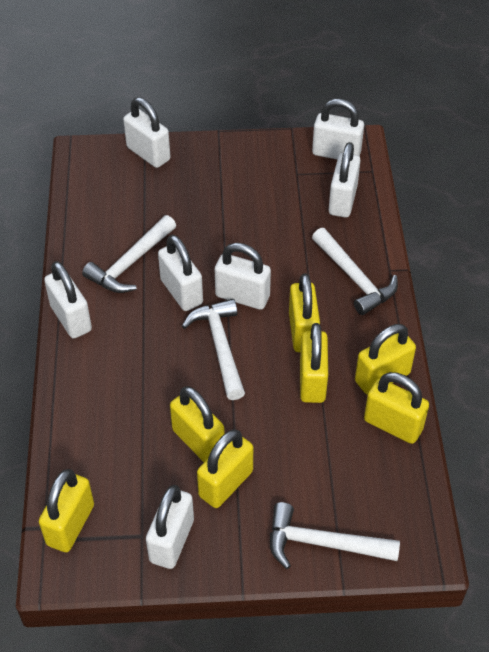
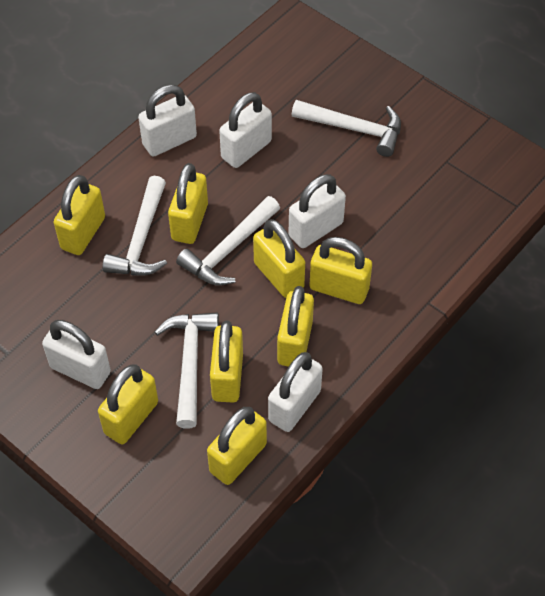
white padlock: [44,261,92,338] [123,97,170,168] [146,485,194,569] [158,235,203,311] [215,243,271,310] [312,99,364,160] [329,142,361,217] = 7 -> [42,320,111,389] [138,85,197,157] [219,92,272,168] [268,352,323,432] [289,174,346,248] = 5
yellow padlock: [39,469,94,552] [170,386,225,462] [197,429,253,508] [289,274,320,352] [300,323,328,403] [355,324,416,395] [364,372,429,444] = 7 -> [54,175,105,255] [98,365,158,444] [168,163,208,244] [207,407,267,485] [210,320,243,403] [253,219,305,298] [277,286,314,367] [309,237,372,304] = 8

